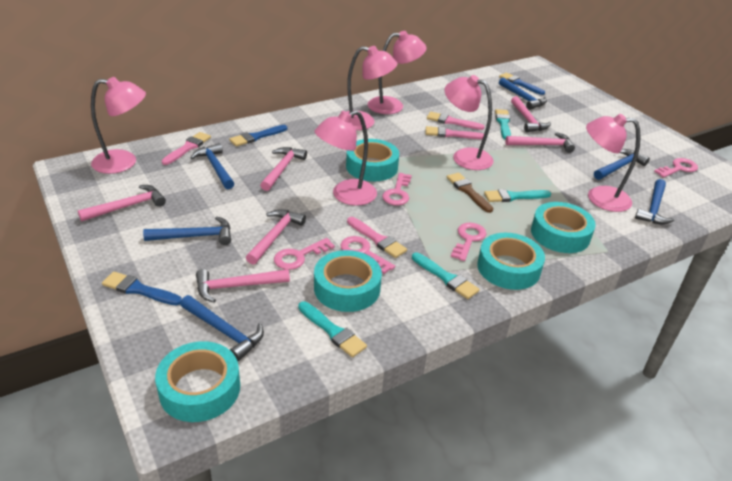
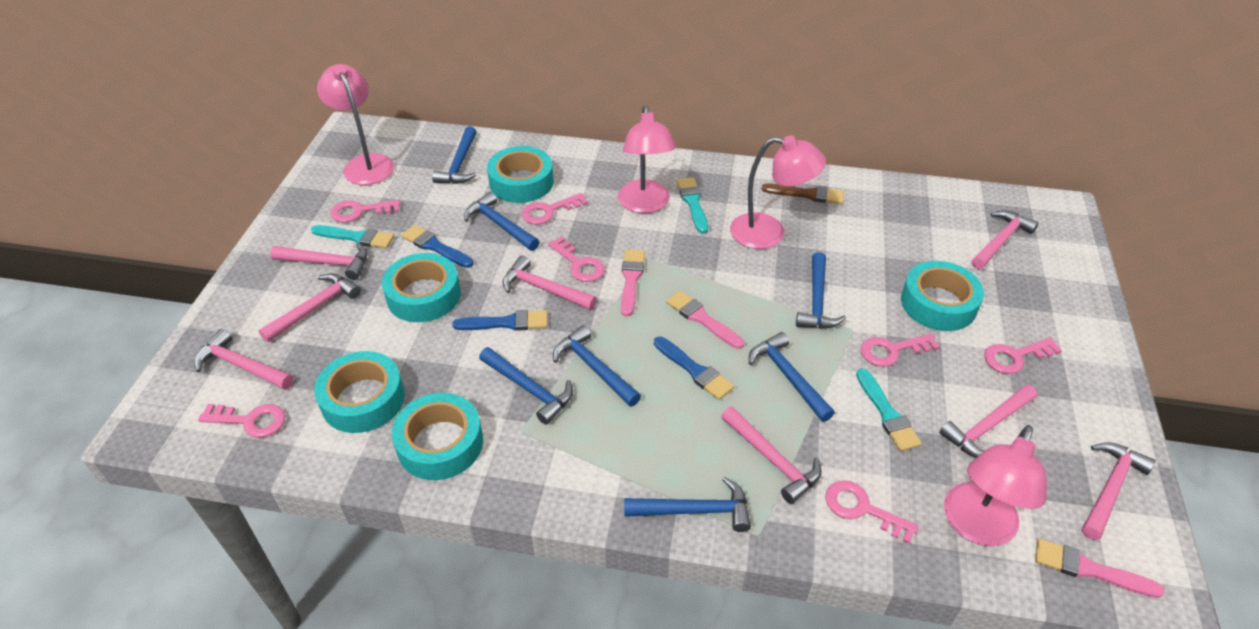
blue hammer: [143,216,231,245] [180,295,264,361] [190,143,234,189] [499,77,547,110] [594,149,650,180] [635,179,675,224] = 6 -> [432,126,477,184] [464,192,539,251] [479,347,573,425] [553,325,641,407] [624,477,751,532] [749,332,835,422] [796,252,846,329] = 7
pink brush: [161,132,211,165] [347,217,407,258] [425,126,484,139] [427,112,485,130] = 4 -> [621,250,645,317] [666,291,744,349] [1035,539,1165,598] = 3
pink hammer: [78,185,166,222] [196,269,290,302] [246,209,306,265] [260,147,307,191] [505,132,575,153] [511,96,551,132] = 6 -> [194,329,293,390] [258,273,361,342] [270,243,368,280] [503,256,597,310] [721,406,822,504] [939,385,1037,458] [971,211,1039,269] [1082,442,1156,540] = 8
pink key: [274,238,335,270] [340,236,395,274] [382,173,412,206] [451,223,486,261] [654,158,698,178] = 5 -> [198,404,286,438] [330,200,400,222] [522,193,588,225] [548,236,605,282] [825,480,919,544] [861,333,940,367] [984,337,1062,374] = 7
pink lamp: [91,77,146,174] [314,110,377,206] [347,46,398,130] [368,31,427,114] [445,75,493,170] [586,114,641,212] = 6 -> [317,64,394,185] [618,105,676,213] [730,135,826,249] [944,425,1047,546] = 4
turquoise brush: [298,302,367,357] [412,252,480,299] [484,189,551,202] [495,109,511,140] = 4 -> [311,225,394,249] [677,177,708,234] [856,368,922,451] = 3

